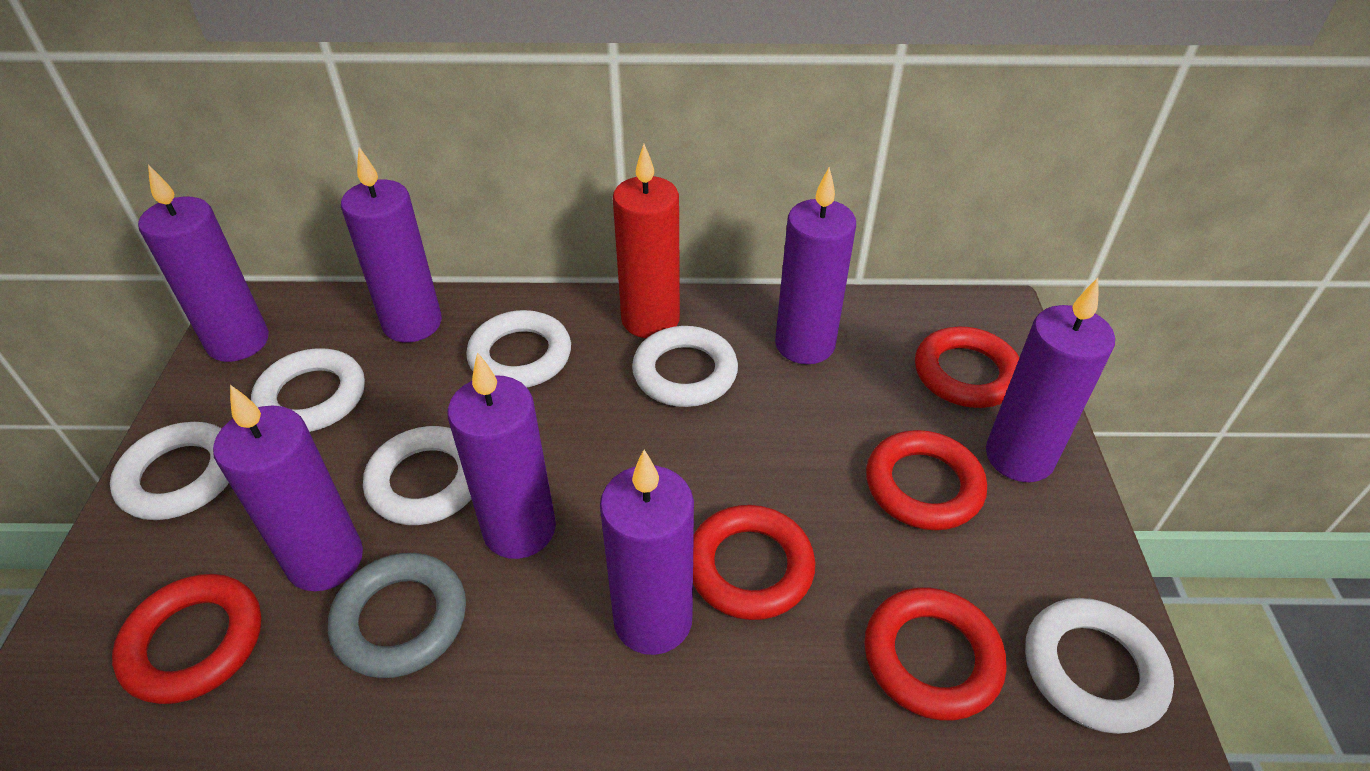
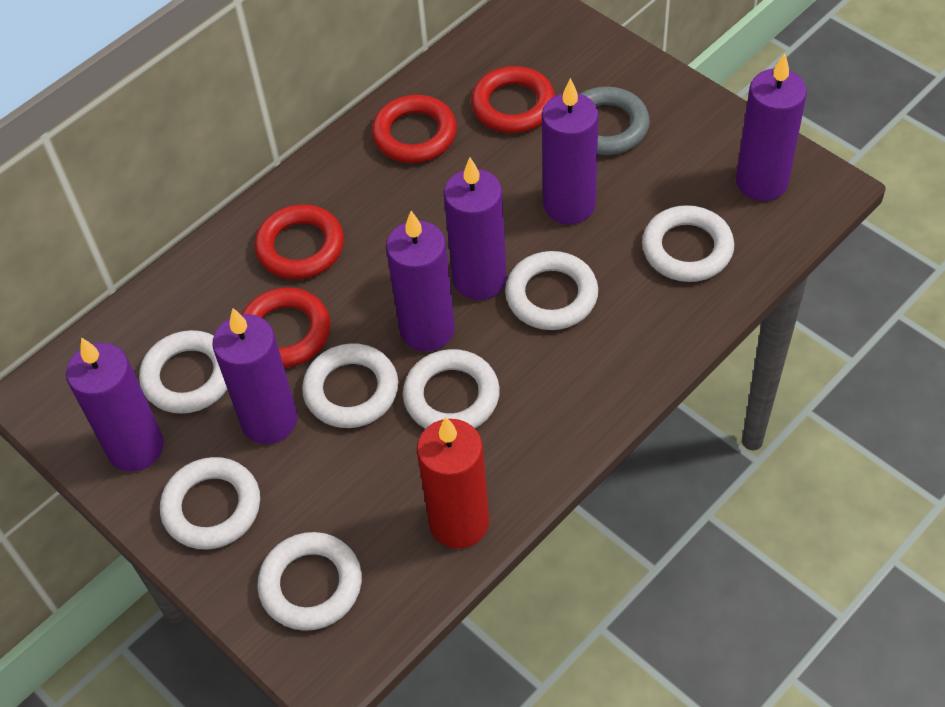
purple candle: [138,165,269,362] [213,385,363,591] [341,147,442,342] [447,352,556,559] [600,450,694,655] [775,167,856,364] [986,278,1115,482] = 7 -> [66,337,164,471] [212,308,298,444] [386,211,455,352] [444,157,507,300] [542,78,599,224] [736,53,807,201] = 6
red ring: [112,574,261,704] [693,505,815,620] [865,587,1007,721] [866,430,987,530] [915,327,1020,408] = 5 -> [241,287,330,368] [255,204,344,279] [372,95,457,163] [471,66,555,133] = 4
white ring: [110,422,229,520] [251,348,365,432] [363,426,471,525] [466,310,571,387] [632,326,738,407] [1025,598,1174,734] = 6 -> [139,330,227,414] [160,457,260,550] [257,532,362,631] [302,344,398,428] [403,349,500,429] [505,251,598,330] [642,205,734,282] = 7

